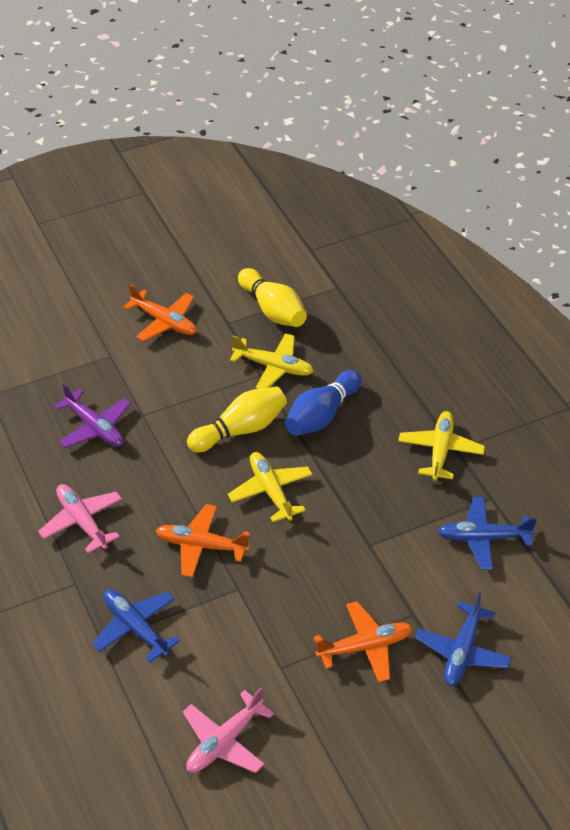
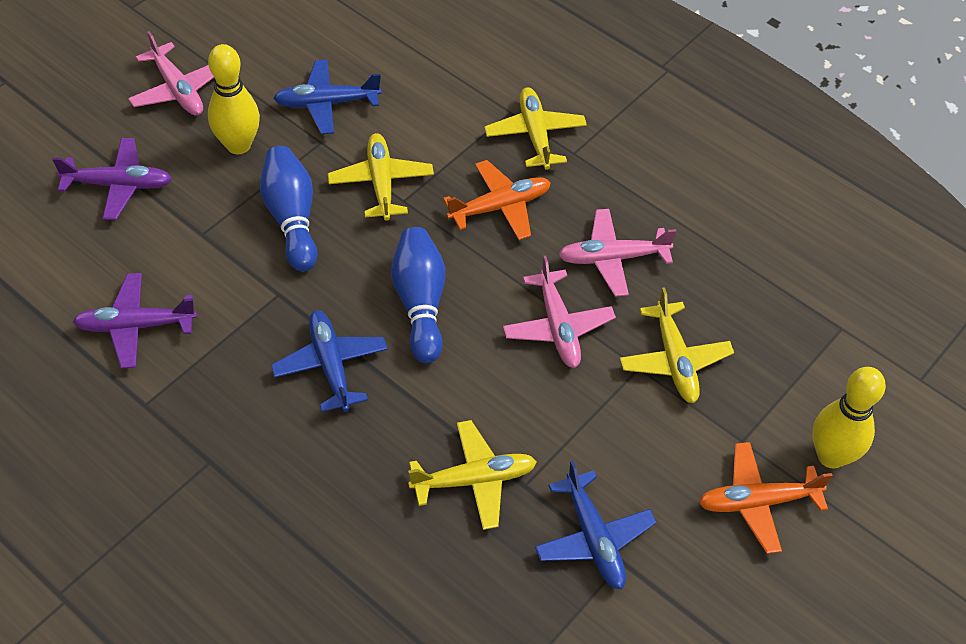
blue bowling pin: [285,370,361,436] = 1 -> [260,146,318,271] [391,227,445,363] = 2
orange plane: [123,284,196,342] [156,504,250,577] [314,601,413,682] = 3 -> [443,160,551,240] [698,442,833,554] = 2
pink plane: [38,484,122,553] [183,687,274,773] = 2 -> [128,31,214,116] [503,256,616,368] [558,209,677,297] = 3
purple plane: [54,383,131,448] = 1 -> [52,138,172,220] [73,273,197,368] = 2
yellow plane: [228,452,313,522] [230,333,314,389] [398,411,485,481] = 3 -> [328,133,434,221] [408,420,537,530] [484,87,587,170] [620,287,734,403] = 4

